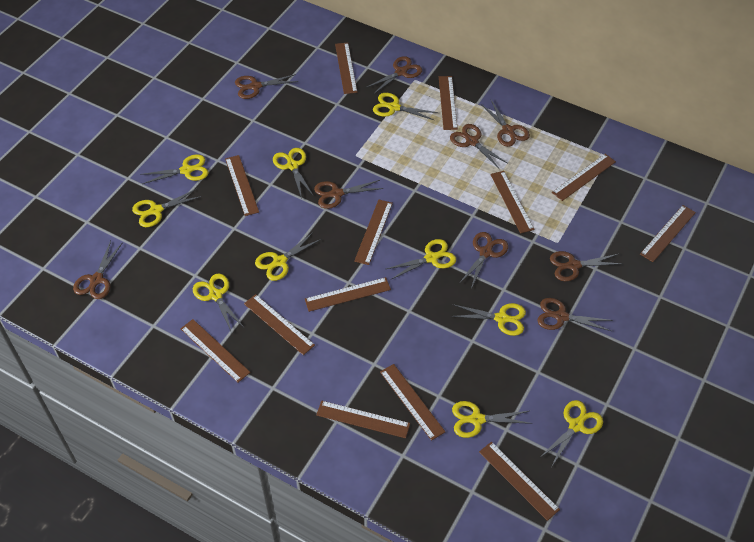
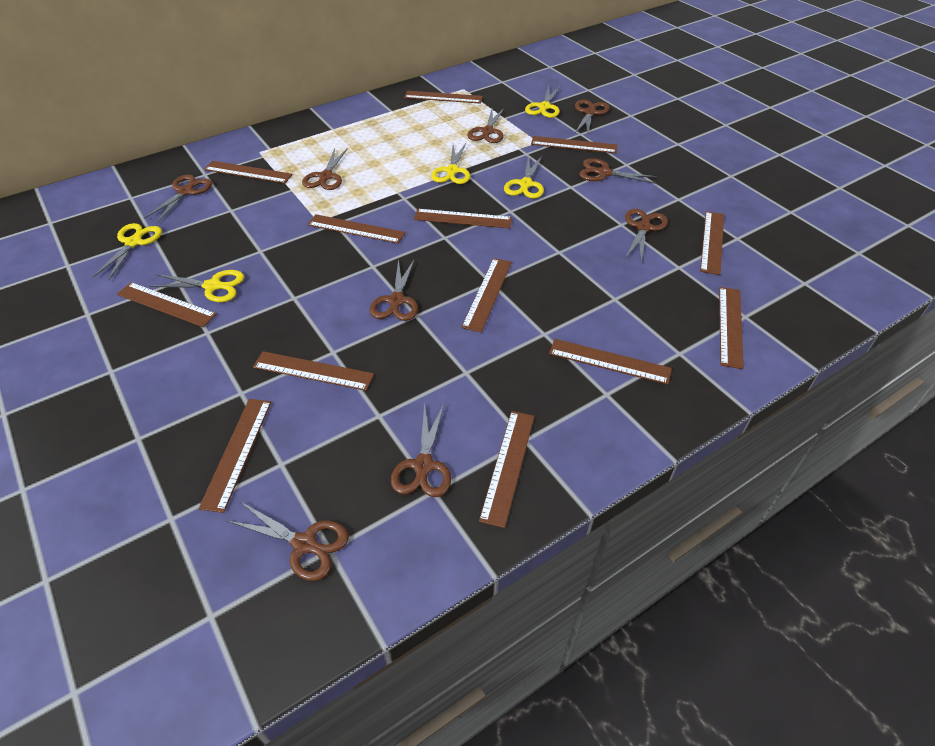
yellow scissors: [132,189,202,227] [140,154,209,184] [193,273,243,333] [255,232,321,281] [273,148,313,199] [373,93,438,120] [386,239,456,279] [451,303,526,336] [452,401,532,438] [539,400,603,466] = 10 -> [93,223,162,281] [149,270,245,302] [431,143,470,184] [504,155,544,199] [525,86,561,118] = 5

